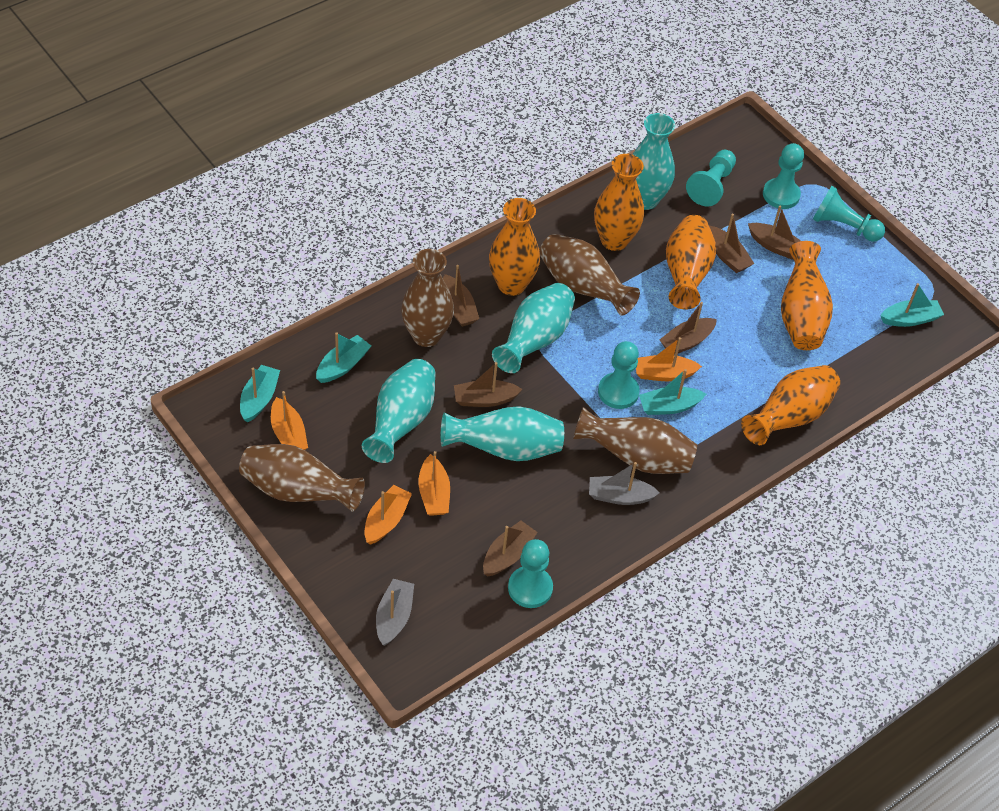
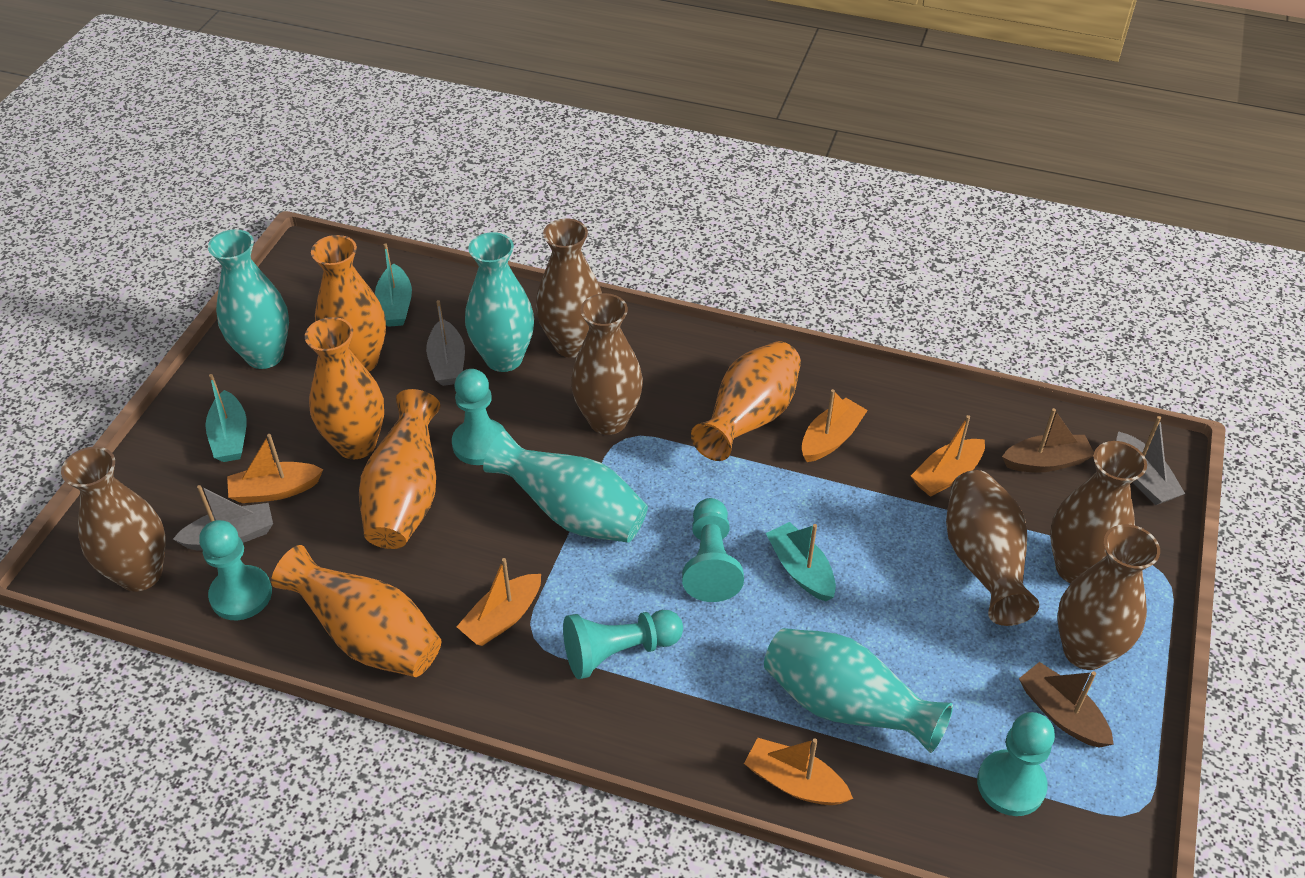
brown boat: [443,265,479,327] [454,362,523,407] [483,521,537,576] [659,302,717,355] [709,214,754,273] [748,206,801,260] = 6 -> [1002,408,1094,473] [1019,662,1114,748] = 2
brown vase: [239,444,365,512] [401,249,454,347] [539,234,640,315] [573,407,697,474] = 4 -> [61,447,166,591] [536,219,602,358] [571,293,643,435] [946,470,1039,626] [1050,441,1147,583] [1057,524,1160,670] = 6
grey boat: [376,579,414,646] [589,462,660,505] = 2 -> [173,485,273,551] [426,300,465,386] [1116,416,1185,505] = 3
orange boat: [271,391,308,450] [364,485,412,545] [418,451,450,516] [636,337,702,381] = 4 -> [227,434,323,503] [456,558,541,646] [744,738,853,805] [802,389,868,462] [911,415,985,497] = 5
turquoise boat: [240,365,280,423] [316,332,371,383] [639,369,706,415] [880,283,944,327] = 4 -> [205,374,247,462] [375,243,412,327] [766,522,836,601] = 3

